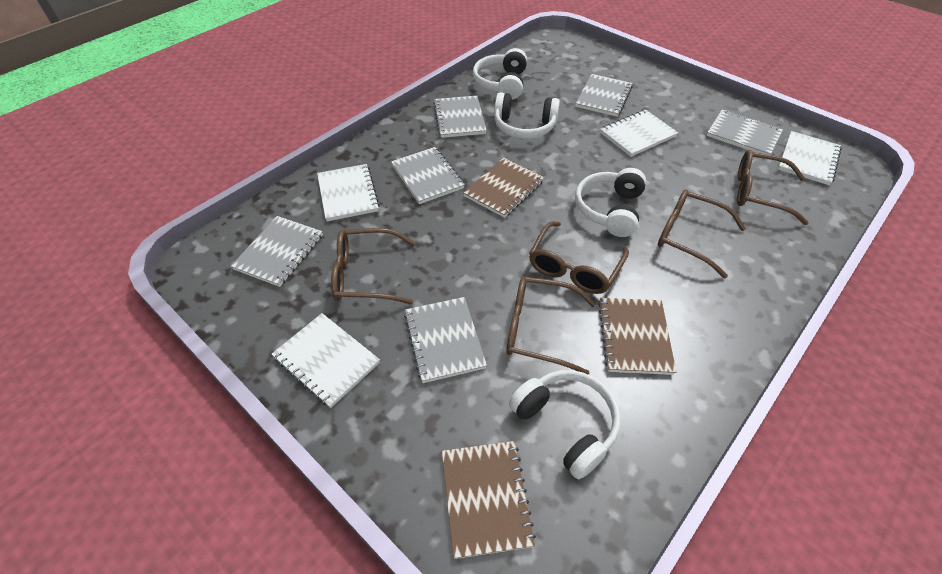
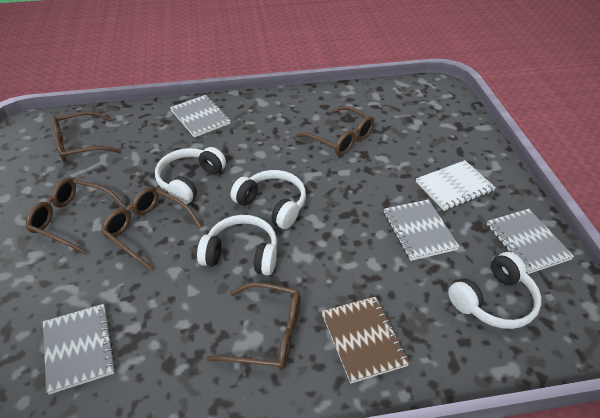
brown notebook: [442,441,536,559] [463,158,544,218] [598,298,676,375] = 3 -> [322,296,409,384] = 1
grey notebook: [231,216,323,287] [391,147,465,204] [404,297,487,383] [433,96,487,138] [575,74,633,117] [707,110,783,155] = 6 -> [43,304,116,395] [170,95,231,137] [384,199,460,261] [487,209,574,274] = 4
white notebook: [272,313,380,408] [317,164,380,221] [600,110,678,157] [778,131,842,185] = 4 -> [416,160,496,211] = 1

